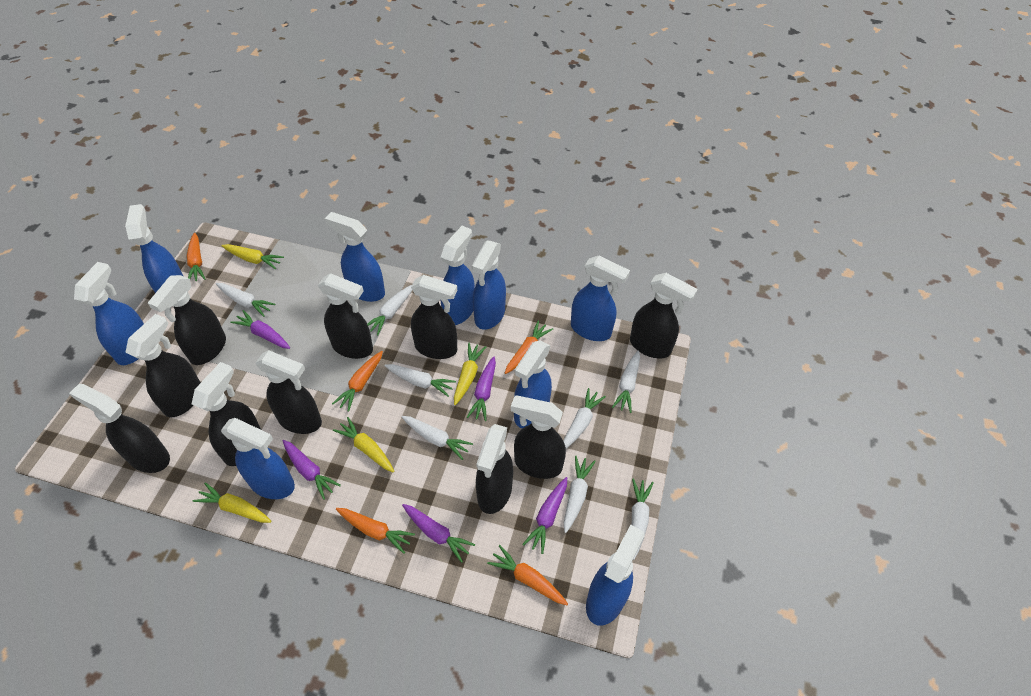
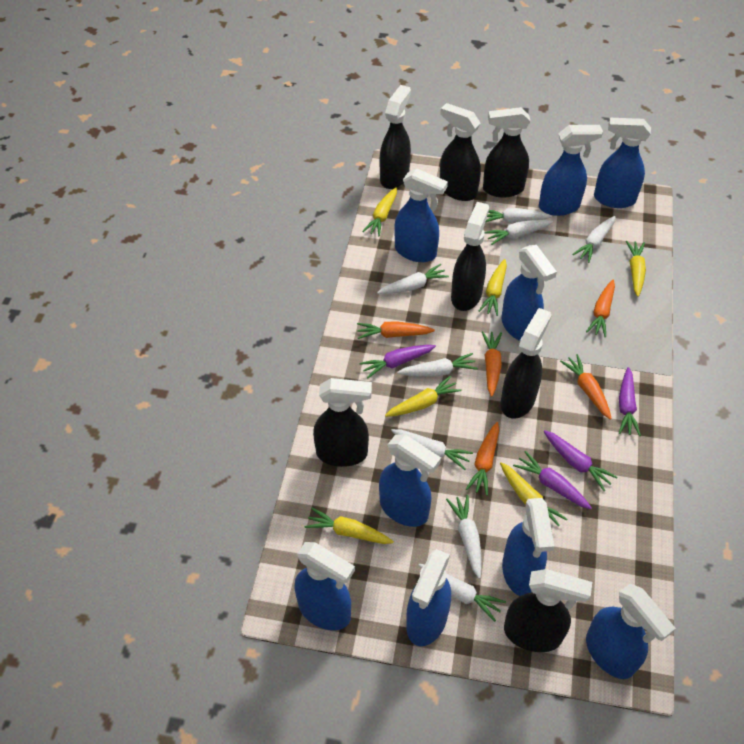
black spray bottle: [69,384,170,473] [125,314,201,417] [148,275,226,365] [192,362,261,466] [256,350,322,434] [318,273,373,359] [411,275,457,359] [476,424,513,514] [511,395,566,479] [630,273,698,358] = 10 -> [313,378,372,467] [380,85,411,189] [440,103,481,201] [451,202,489,311] [483,107,530,198] [501,308,551,419] [504,569,592,652] = 7
purple carrot: [230,310,290,349] [283,440,341,500] [402,504,475,563] [467,356,496,421] [522,477,567,554] = 5 -> [359,345,436,379] [513,451,592,509] [543,430,618,491] [619,367,641,436] = 4
yellow carrot: [193,483,272,523] [222,244,284,269] [333,417,394,473] [454,343,486,405] = 4 -> [305,508,394,544] [362,187,397,237] [385,376,461,417] [479,259,507,316] [500,462,567,530] [626,241,646,297] = 6

